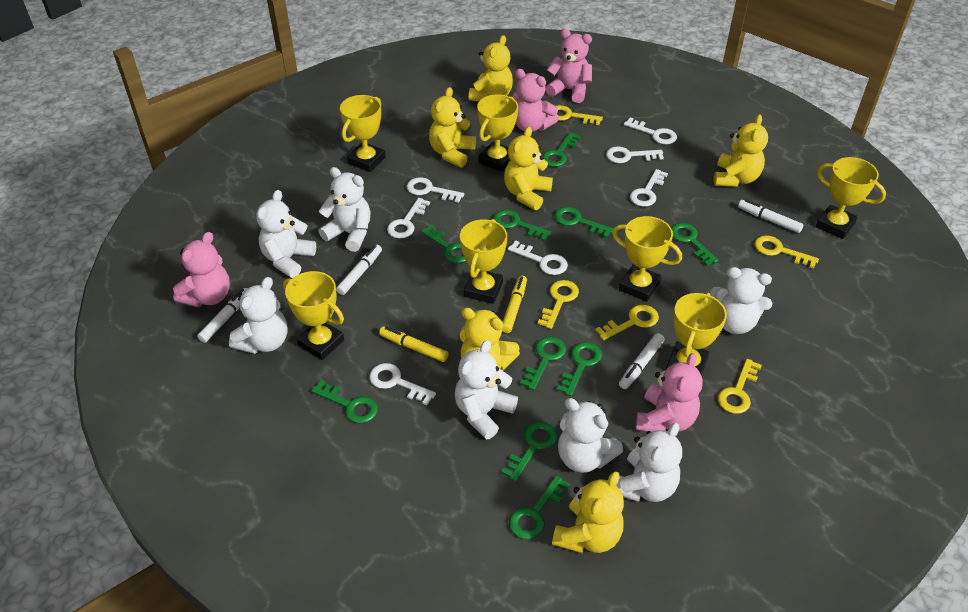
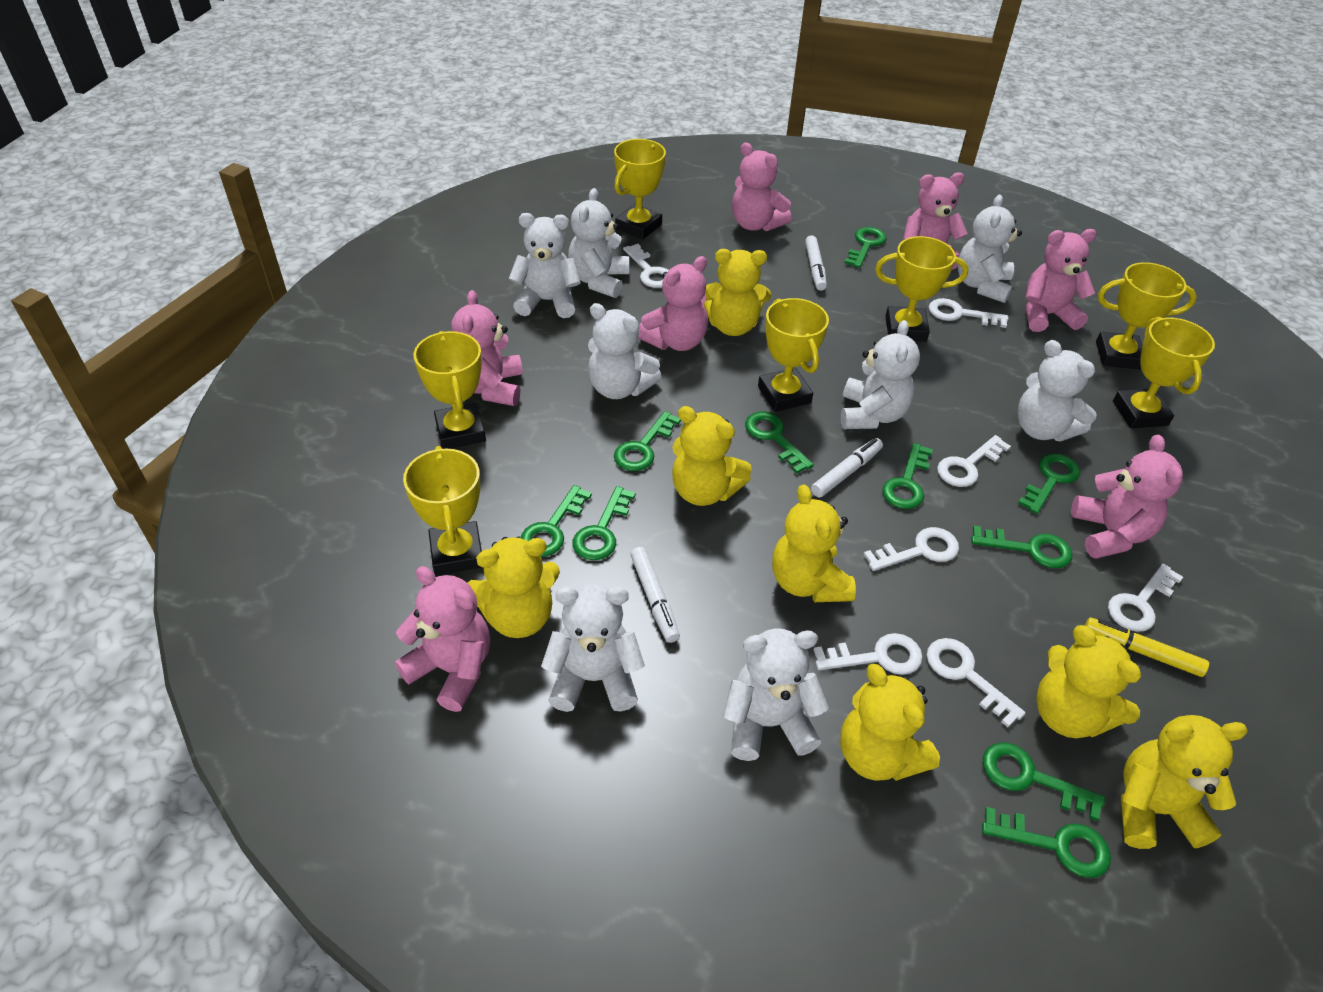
pink teddy bear: [173,232,230,307] [513,69,559,132] [545,29,592,103] [636,353,703,432] = 4 -> [395,566,490,712] [451,290,523,406] [638,256,708,351] [732,143,792,231] [903,172,968,270] [1026,229,1097,332] [1071,435,1183,559] = 7
white marker: [197,288,247,343] [336,245,382,295] [619,333,664,389] [738,199,803,233] = 4 -> [630,547,680,643] [805,236,827,291] [811,438,883,497] = 3
white teddy bear: [229,277,288,354] [256,190,316,278] [318,167,371,252] [455,340,518,440] [558,398,623,473] [616,423,682,502] [710,267,772,334] = 7 -> [509,213,581,318] [541,583,645,712] [568,188,629,298] [588,303,662,399] [723,628,829,761] [841,320,920,429] [958,195,1022,303] [1017,340,1097,442] = 8
yellow key: [538,280,579,329] [556,105,603,125] [595,305,659,340] [718,359,762,414] [755,235,819,269] = 5 -> none = 0
yellow marker: [379,327,449,362] [502,276,527,333] = 2 -> [1085,618,1209,677] = 1
yellow teddy bear: [429,87,476,167] [459,308,520,371] [469,35,513,101] [504,127,553,210] [552,472,624,553] [714,114,768,187] = 6 -> [467,537,560,638] [672,406,752,506] [704,249,771,336] [772,484,856,602] [840,664,940,781] [1036,625,1141,738] [1121,715,1248,849] = 7

